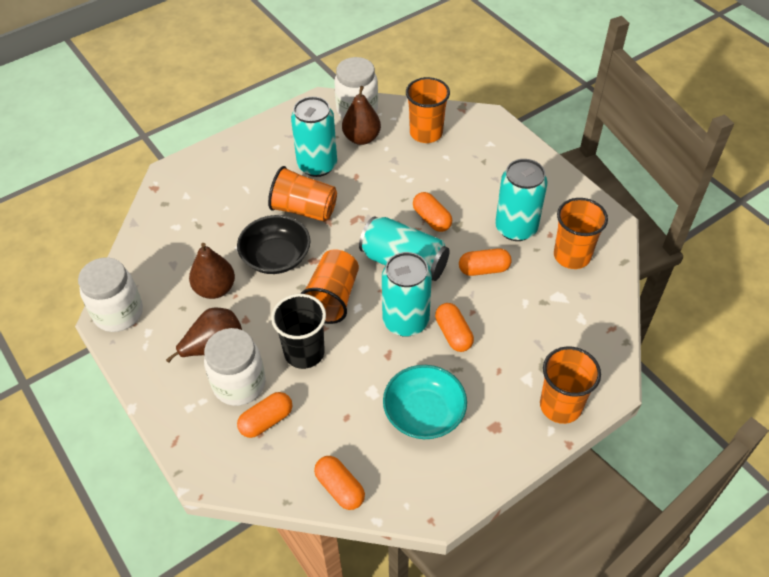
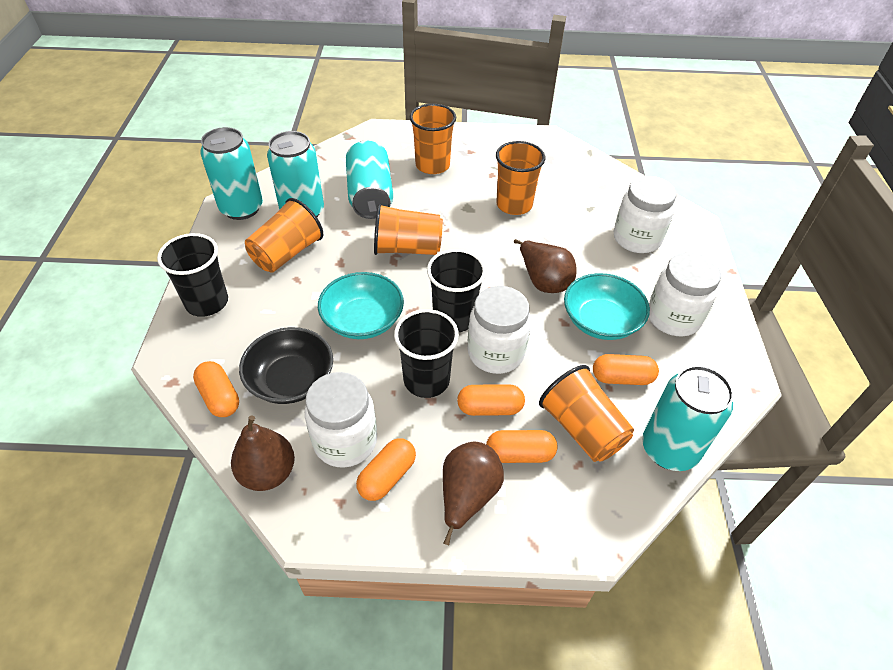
black cup: [271,294,326,369] = 1 -> [157,233,228,317] [394,309,459,398] [427,249,486,333] = 3
turquoise bowl: [383,365,467,439] = 1 -> [318,272,404,339] [564,273,650,340] = 2
white jar: [78,257,143,332] [204,328,266,406] [334,57,378,119] = 3 -> [305,372,377,468] [467,286,531,374] [614,176,676,253] [649,252,721,337] = 4

